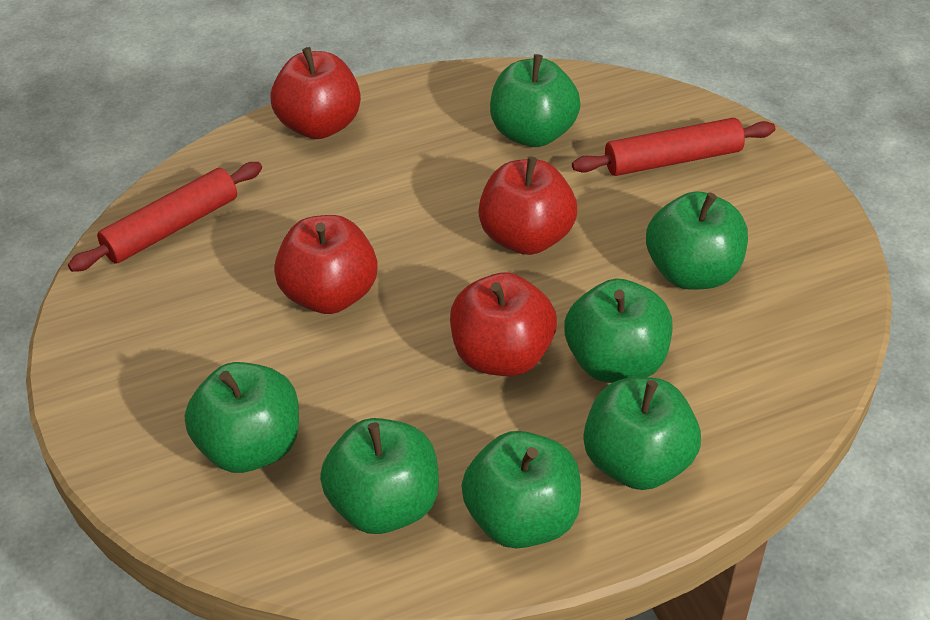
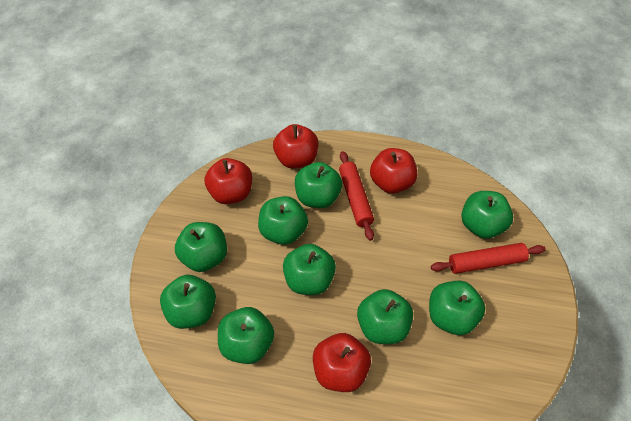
green apple: [185,362,299,473] [320,418,439,534] [461,431,581,548] [490,54,581,147] [565,279,673,383] [583,377,701,490] [646,191,748,290] = 7 -> [160,275,216,329] [175,222,227,272] [218,307,274,364] [258,196,308,245] [283,244,336,295] [295,162,342,208] [357,289,413,344] [429,281,485,335] [461,191,513,239] = 9

